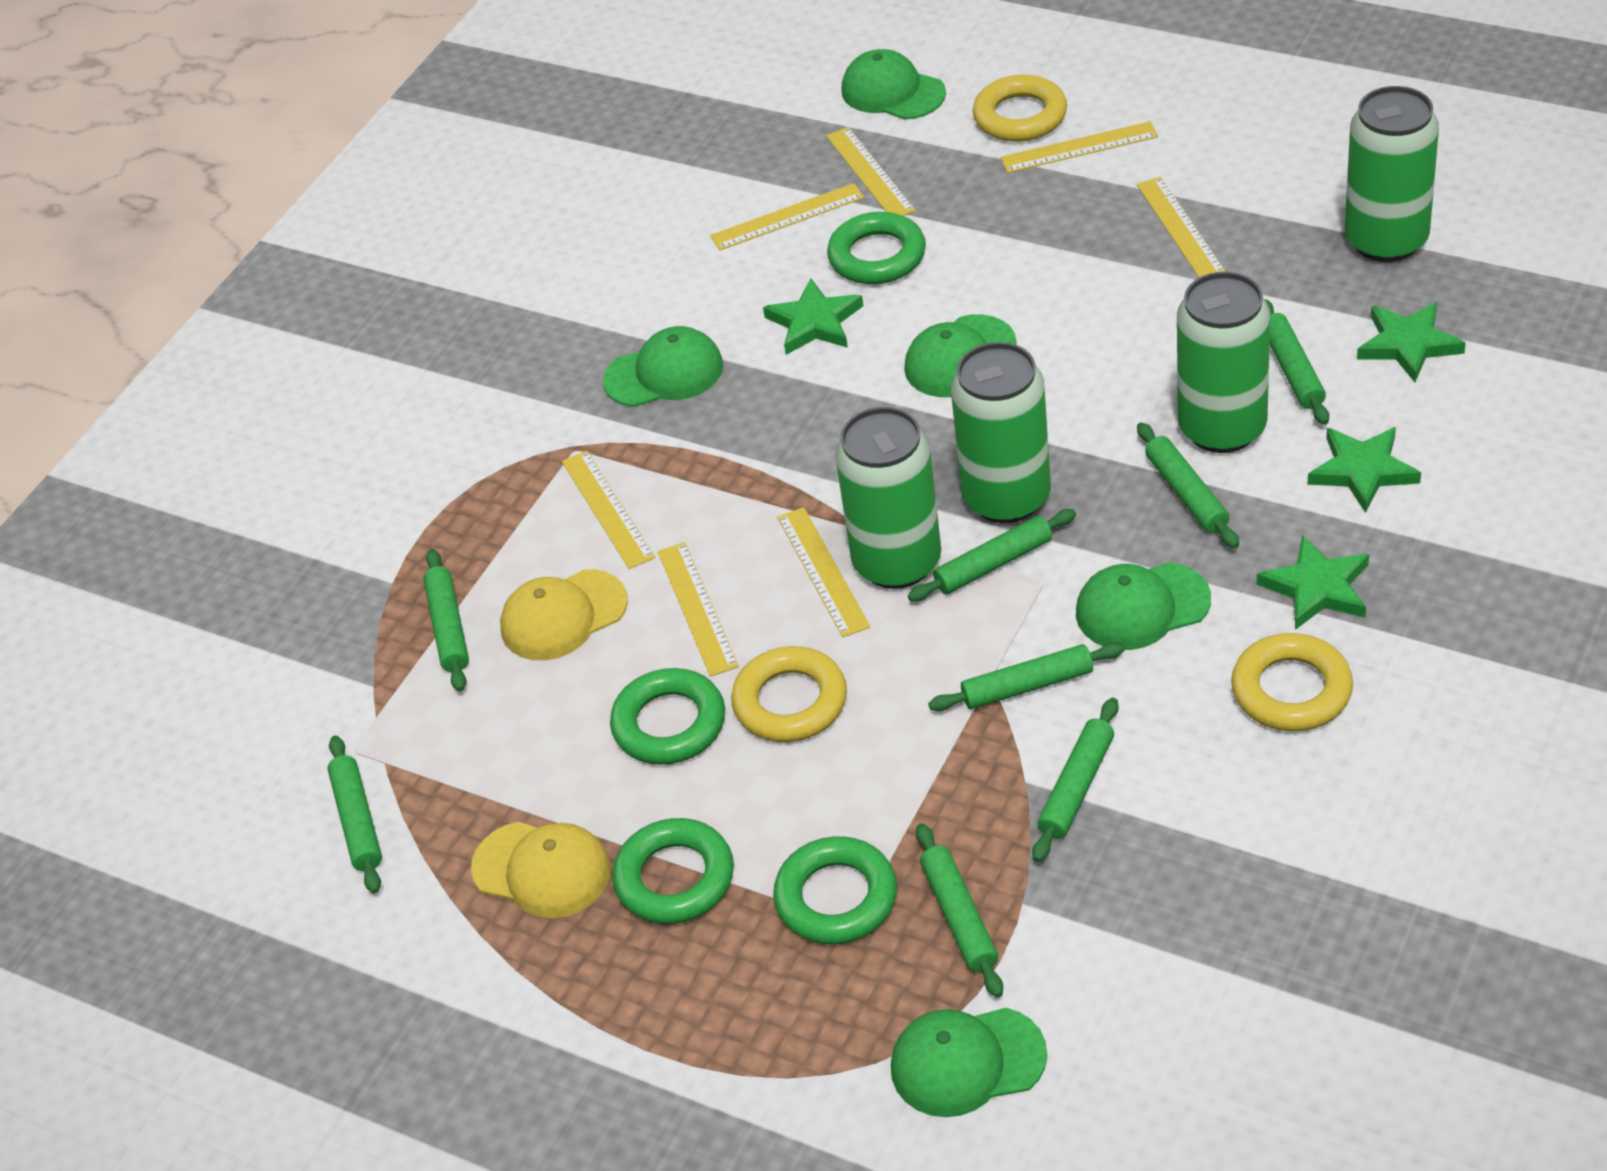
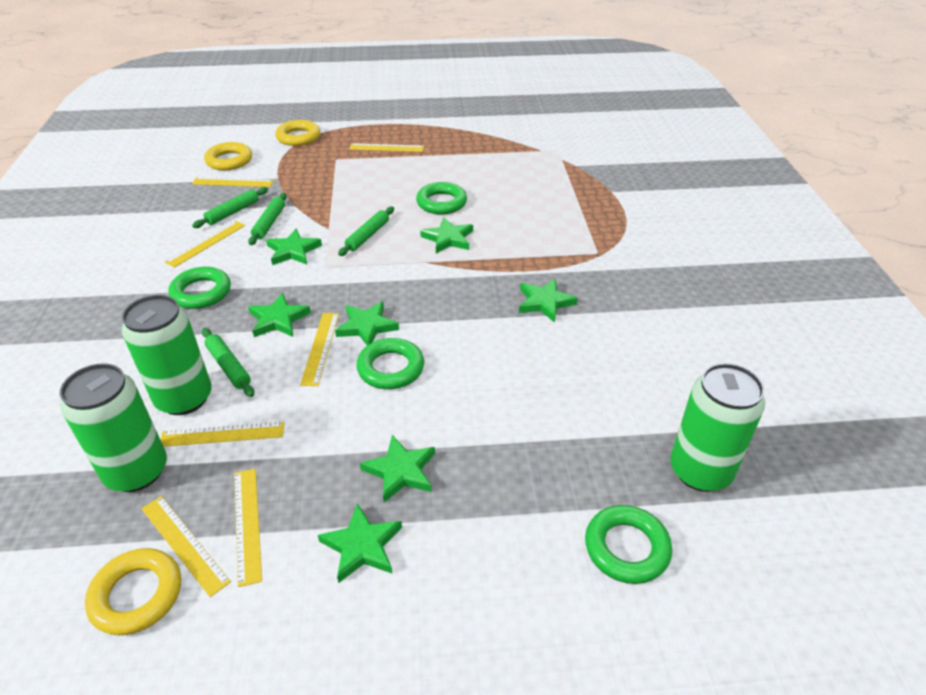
green can: [835,407,941,589] [951,342,1051,523] [1177,272,1270,453] [1345,86,1439,262] = 4 -> [60,363,167,492] [122,295,212,415] [670,363,765,492] = 3
green cap: [603,326,723,407] [842,49,946,120] [891,1008,1047,1117] [904,314,1017,397] [1076,562,1211,650] = 5 -> none = 0
green rolling pin: [327,735,382,894] [423,549,469,692] [908,509,1076,602] [916,823,1003,998] [928,642,1125,712] [1032,698,1119,862] [1137,422,1239,549] [1264,299,1329,425] = 8 -> [192,187,268,228] [202,328,254,397] [248,193,287,245] [338,206,394,256] = 4
green star: [763,278,863,355] [1257,535,1369,630] [1307,427,1421,513] [1357,302,1466,382] = 4 -> [248,293,311,337] [266,229,322,265] [318,503,402,583] [335,302,399,346] [360,435,435,503] [420,218,473,253] [519,278,578,323] = 7
yellow cap: [471,822,611,918] [500,569,628,660] = 2 -> none = 0

